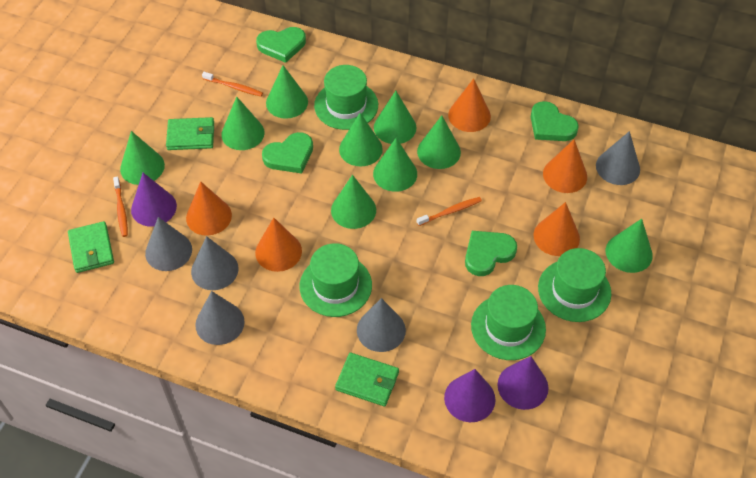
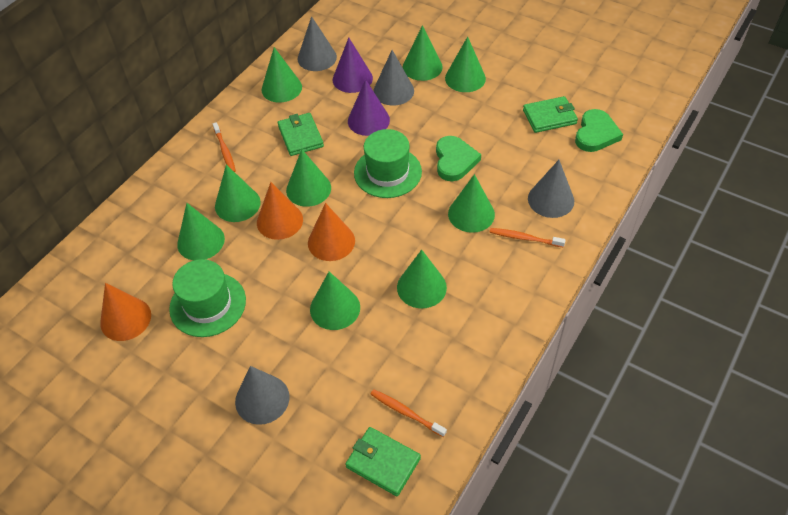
green hat: [300,243,372,317] [314,65,378,130] [471,285,546,360] [538,248,611,322] = 4 -> [169,259,246,337] [354,129,422,198] = 2
green heart: [256,27,306,63] [262,132,313,174] [465,231,517,276] [531,101,579,141] = 4 -> [436,136,481,181] [575,109,623,152] = 2
grey cone: [145,217,192,271] [191,236,239,290] [195,291,245,345] [357,298,406,352] [596,131,640,185] = 5 -> [235,366,289,425] [298,16,337,71] [373,50,414,106] [528,160,574,218] = 4
orange cone: [186,181,232,236] [255,217,302,272] [448,78,491,132] [533,202,580,256] [543,139,587,193] = 5 -> [100,283,151,341] [257,182,303,240] [308,203,355,261] = 3
purple cone: [131,173,177,227] [444,369,496,422] [498,356,549,410] = 3 -> [333,38,373,93] [348,79,390,136] = 2

